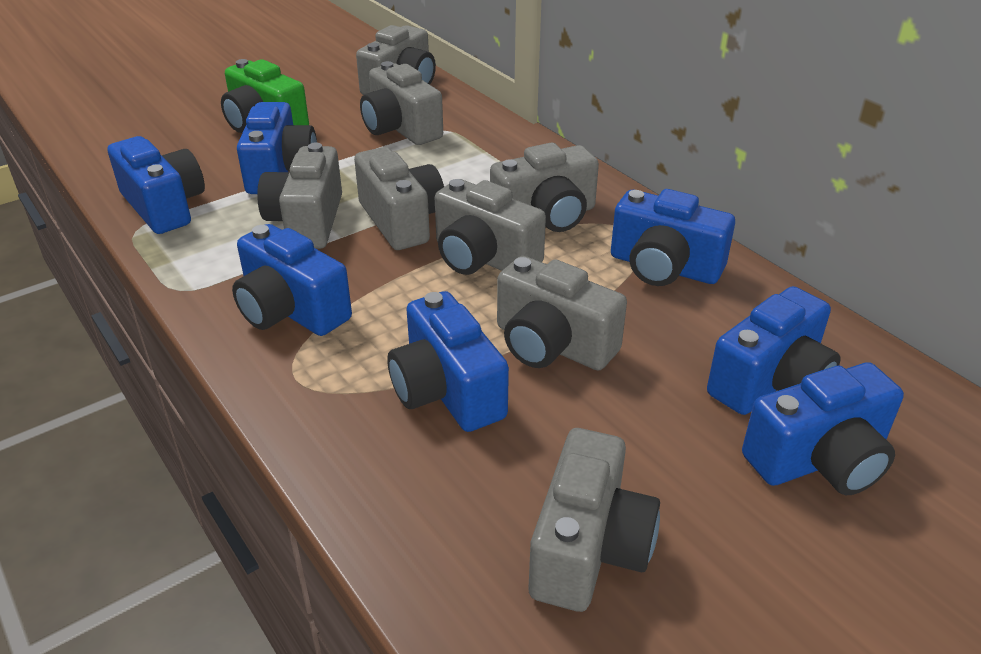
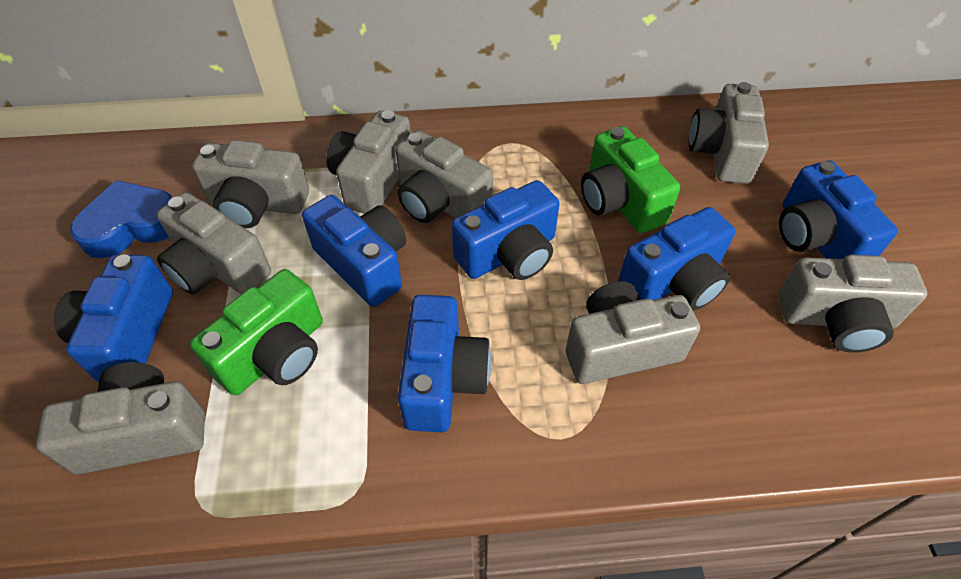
blue camera: [108,136,205,234] [232,224,352,336] [237,102,317,194] [387,291,509,432] [611,189,735,286] [707,286,841,415] [742,362,904,495] = 7 -> [54,254,173,382] [302,195,406,307] [398,295,491,432] [452,180,560,280] [618,207,736,310] [779,160,898,259] = 6
blue heart: none = 0 -> [70,180,172,258] = 1
green camera: [221,59,309,133] = 1 -> [190,269,323,395] [581,126,680,233] = 2

